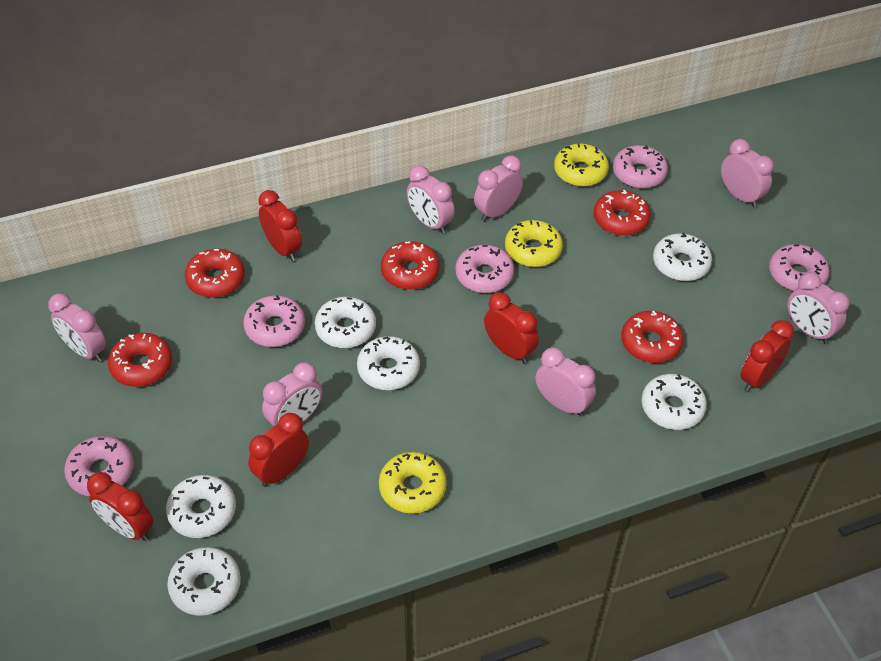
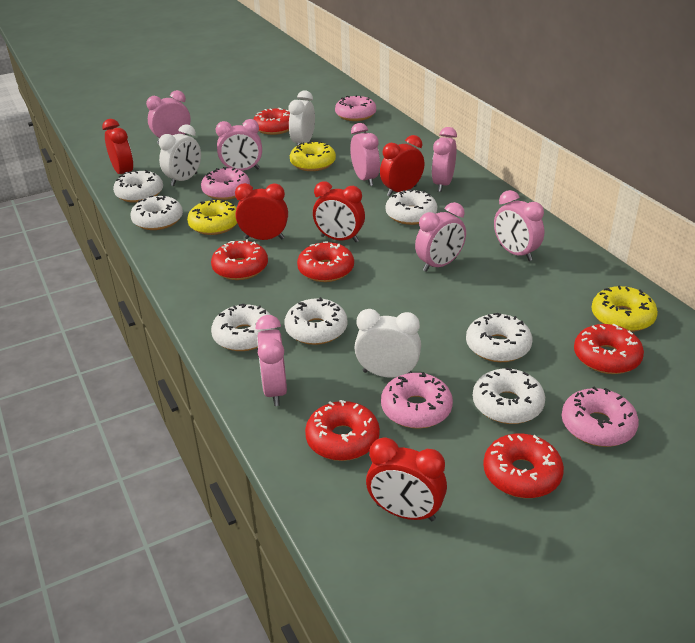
pink donut: [64,436,134,496] [243,295,305,347] [455,245,514,293] [613,145,668,188] [769,244,830,291] = 5 -> [201,167,250,200] [335,95,376,121] [381,372,453,429] [562,386,639,447] = 4
red donut: [108,333,172,387] [185,249,245,298] [381,241,439,290] [594,190,651,236] [621,311,684,363] = 5 -> [211,239,268,280] [253,108,290,135] [297,242,354,282] [305,400,380,461] [483,434,564,498] [574,324,644,374] = 6
white clock: none = 0 -> [159,124,201,186] [288,91,315,145] [354,309,421,378] = 3
white donut: [166,475,236,538] [167,547,241,616] [315,297,376,348] [357,336,420,390] [641,374,707,430] [653,233,712,281] = 6 -> [113,170,163,203] [130,195,183,230] [211,304,275,351] [284,297,347,345] [386,189,437,225] [466,313,532,362] [473,367,545,424] = 7

